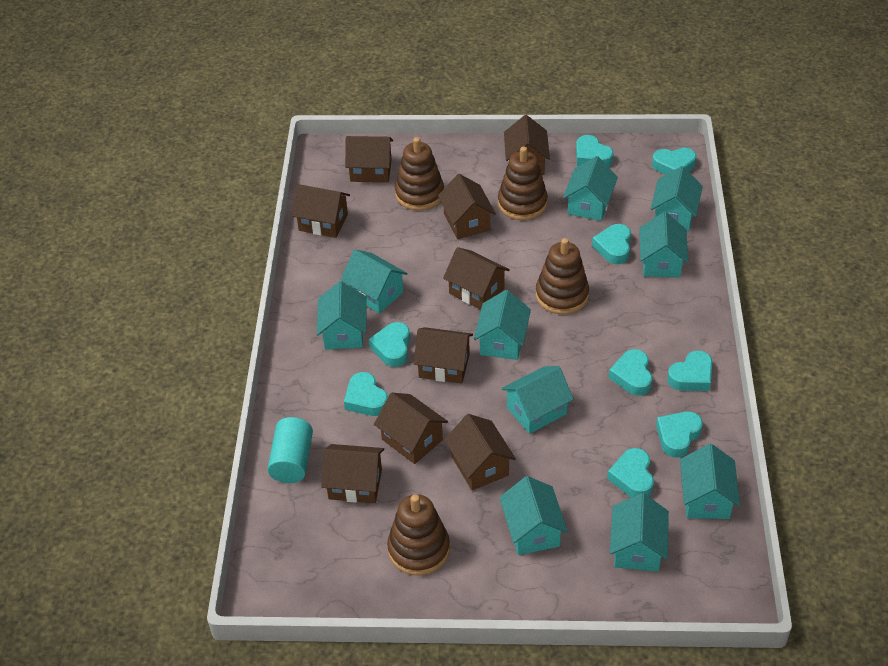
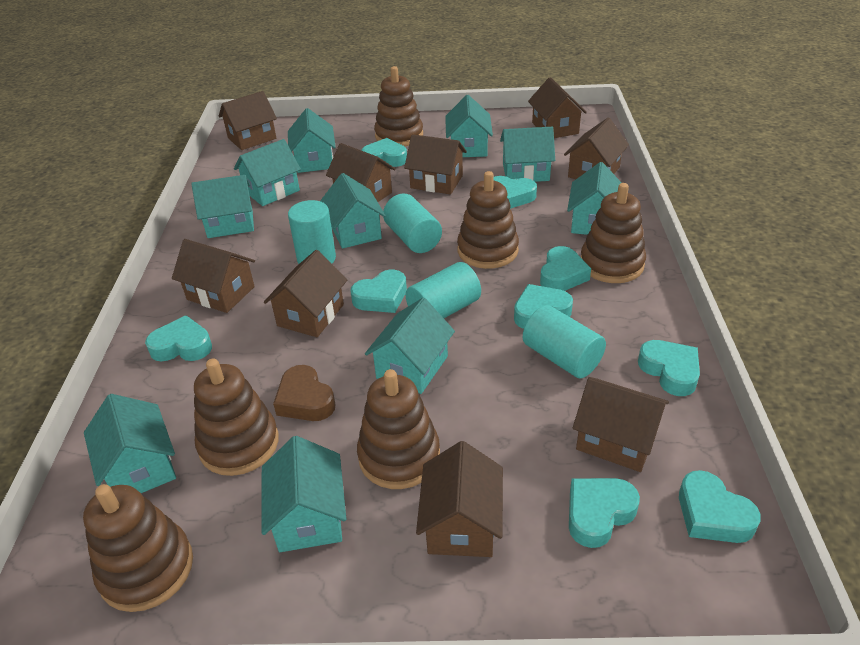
brown heart: none = 0 -> [273,365,336,421] = 1
brown stacking toy: [387,494,450,575] [395,137,444,211] [498,146,548,220] [536,238,589,314] = 4 -> [83,484,193,612] [194,358,279,476] [357,369,440,489] [374,66,423,147] [457,171,519,269] [581,183,646,283] = 6
turquoise cylinder: [268,417,313,483] = 1 -> [288,200,336,264] [383,193,442,253] [406,262,481,318] [523,305,606,378] = 4

